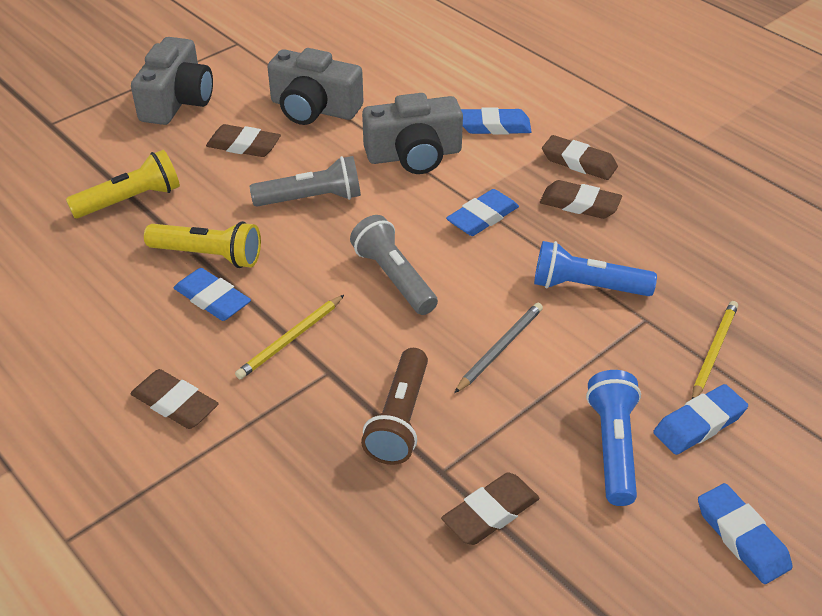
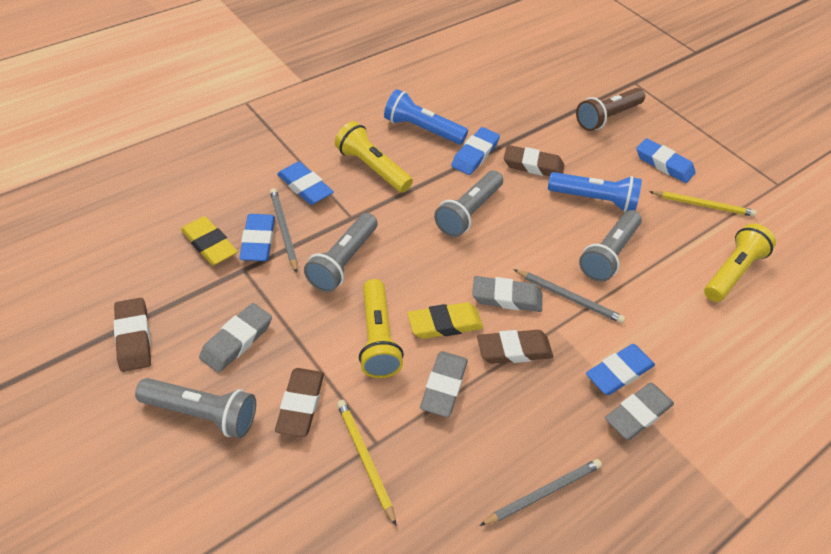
brown eraser: [130,369,219,429] [206,124,281,157] [441,473,540,545] [540,180,622,219] [542,135,618,180] = 5 -> [114,298,151,372] [275,368,324,437] [477,330,553,364] [504,145,564,176] = 4
grey camera: [131,37,213,125] [267,48,363,125] [362,93,463,174] = 3 -> none = 0
grey eraser: none = 0 -> [199,303,272,373] [420,351,468,417] [472,276,542,312] [605,382,674,440] = 4
grey flashlight: [250,156,361,206] [350,215,438,315] = 2 -> [135,378,256,438] [304,213,377,292] [434,170,503,237] [579,210,642,282] = 4
grey pencil: [454,303,543,393] = 1 -> [270,188,298,273] [479,459,602,526] [513,269,625,323] = 3
yellow eraser: none = 0 -> [181,216,238,265] [407,302,483,339] = 2
yellow flashlight: [66,150,180,218] [144,221,261,268] = 2 -> [335,121,413,193] [359,279,404,378] [704,223,776,302] = 3

